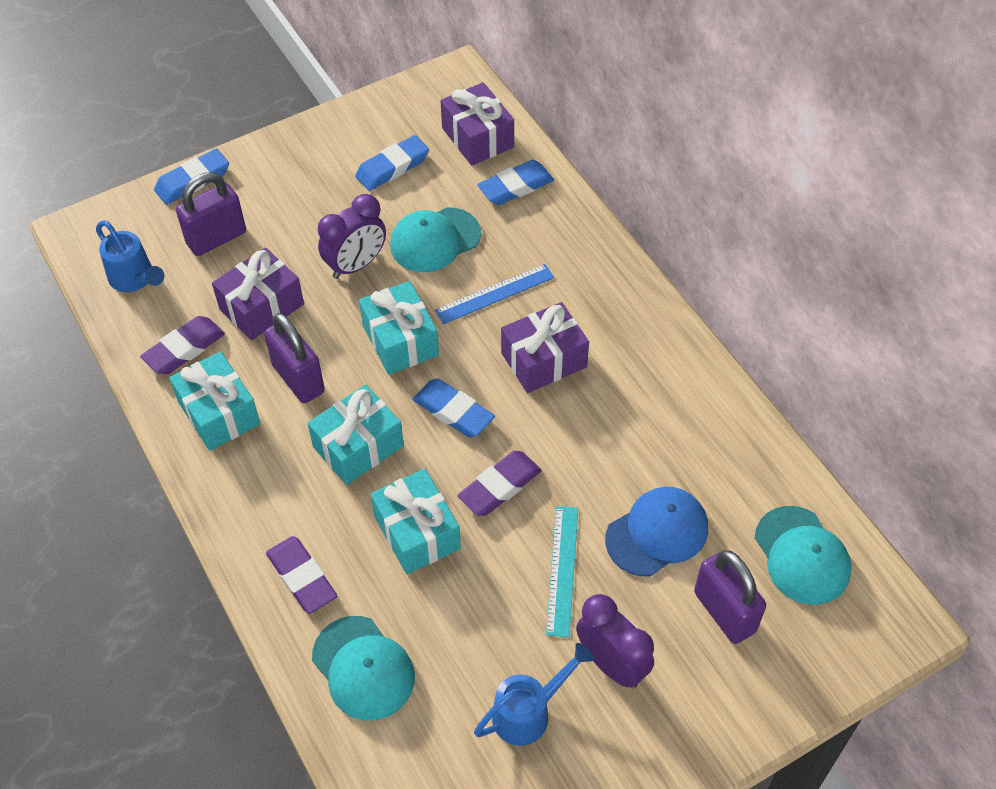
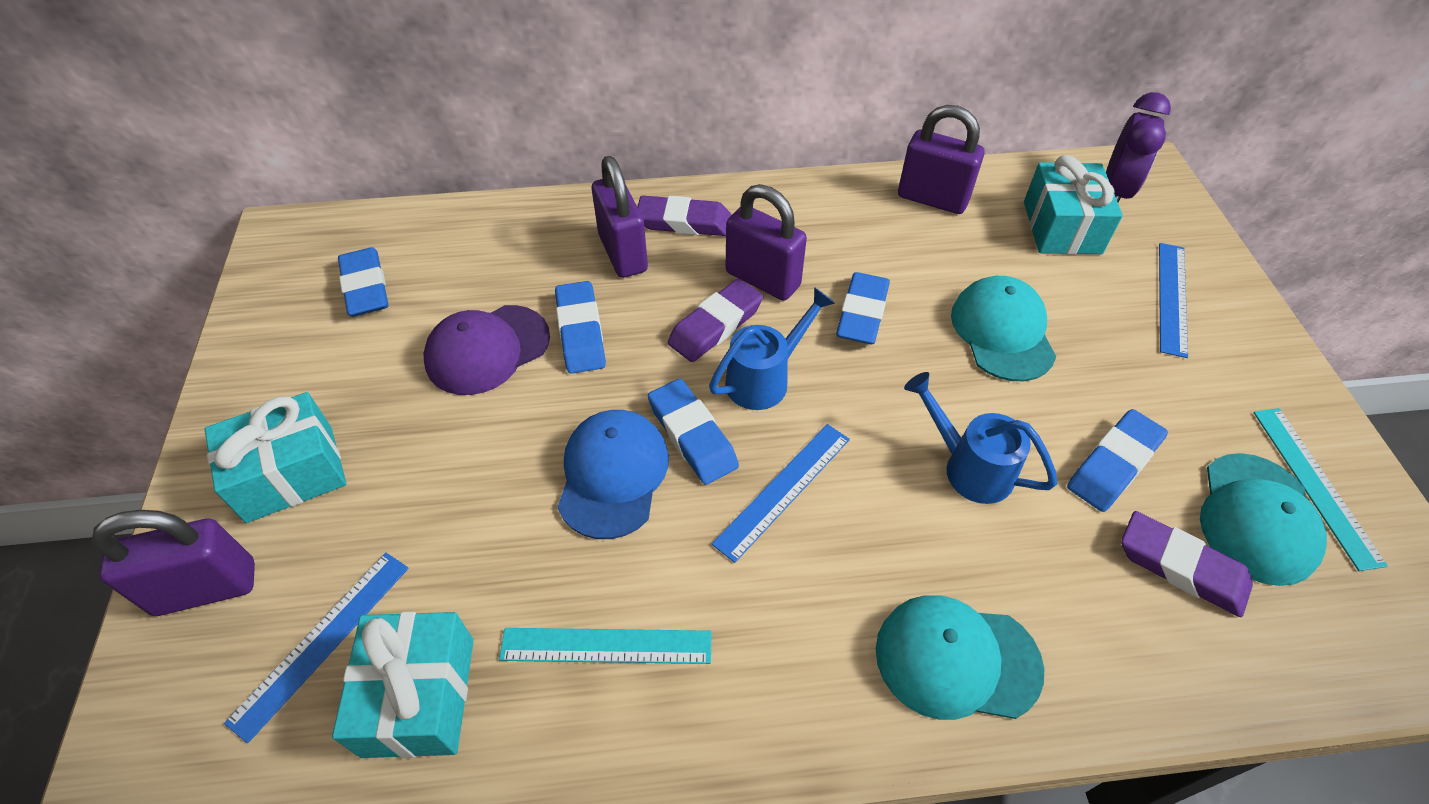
blue eraser: [154,149,229,205] [355,135,429,191] [412,379,495,437] [477,160,554,205] = 4 -> [338,247,389,317] [555,281,606,374] [648,379,739,485] [836,272,890,344] [1067,409,1168,512] = 5
blue ruler: [435,264,554,324] = 1 -> [224,553,409,743] [712,424,850,563] [1159,243,1188,358] = 3
purple cap: none = 0 -> [424,305,550,395] = 1
purple clock: [318,194,386,279] [576,594,654,688] = 2 -> [1106,92,1171,203] = 1
purple gift: [212,248,304,340] [441,82,514,166] [501,302,589,393] = 3 -> none = 0
purple padlock: [176,172,246,256] [264,313,325,403] [694,550,766,644] = 3 -> [92,510,255,616] [592,156,648,278] [726,184,807,301] [898,105,984,214] = 4
turquoise gift: [169,351,260,451] [307,385,404,485] [359,281,439,375] [371,469,461,574] = 4 -> [205,392,347,523] [332,612,474,758] [1024,155,1123,255] = 3
turquoise ruler: [546,506,578,637] = 1 -> [499,628,712,664] [1253,408,1388,571] = 2

